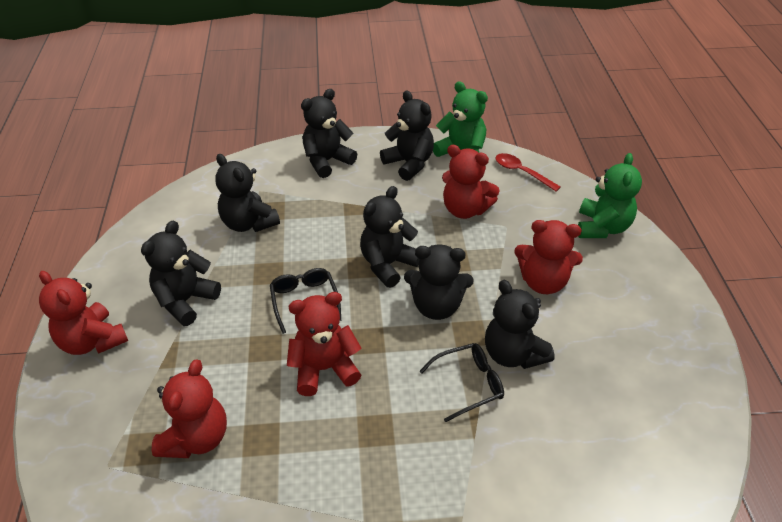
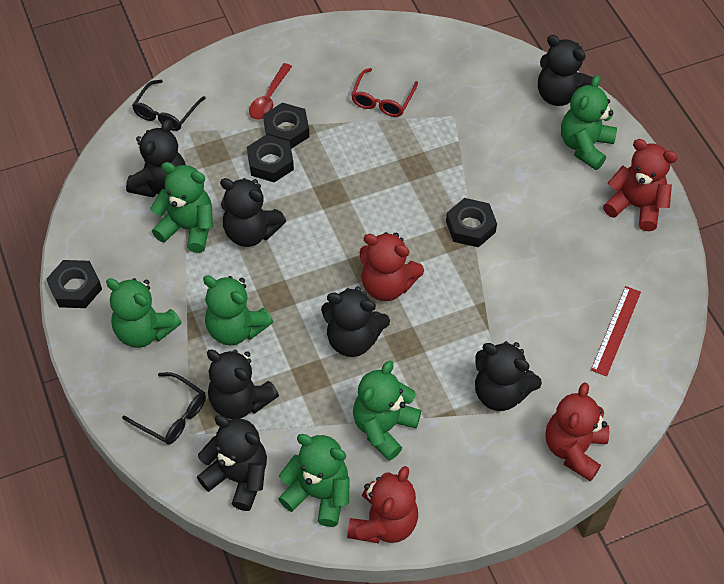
black nut: none = 0 -> [46,260,102,308] [247,134,294,182] [263,102,309,149] [446,198,497,247] = 4
green teddy bear: [433,81,488,157] [578,153,642,238] = 2 -> [106,278,182,348] [150,162,213,253] [203,276,274,345] [278,434,350,527] [353,360,421,461] [561,75,617,170] = 6
red glasses: none = 0 -> [351,68,418,117] = 1
red ruler: none = 0 -> [591,286,641,377] = 1
red teddy bear: [39,271,128,355] [152,359,227,458] [287,292,361,396] [442,145,500,219] [514,220,583,294] = 5 -> [347,466,418,543] [360,232,424,301] [545,382,609,482] [603,139,678,231] = 4

